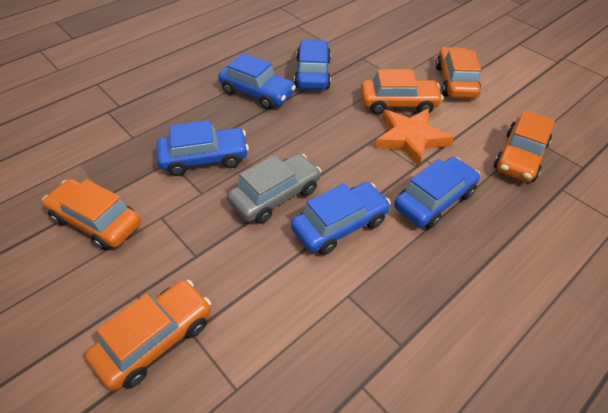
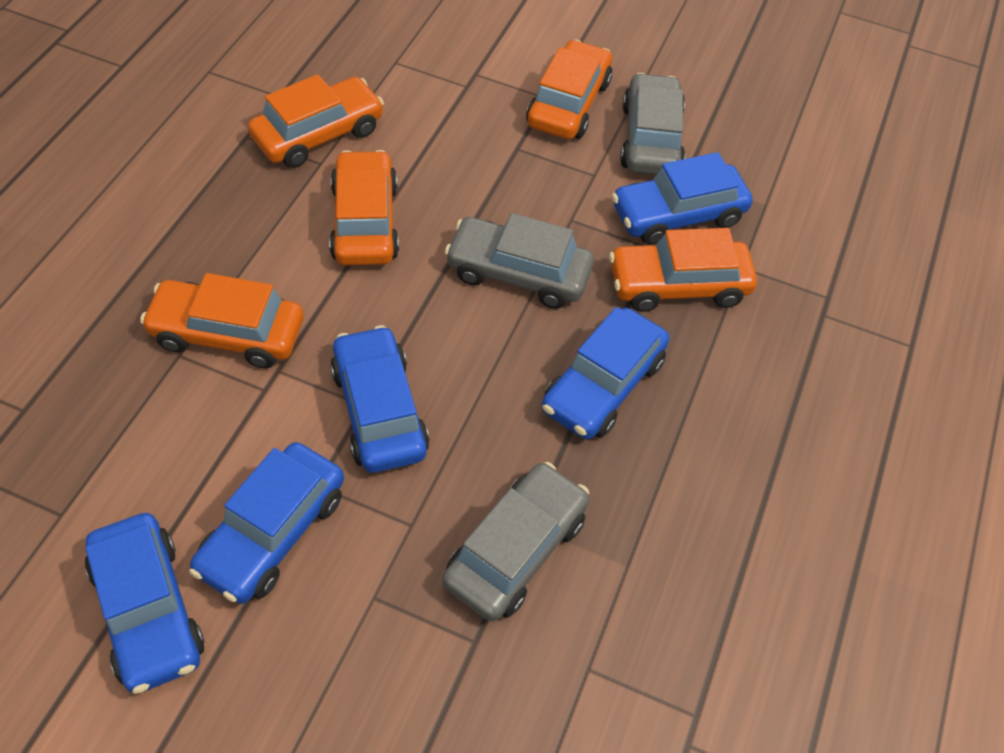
grey car: [227,153,321,224] = 1 -> [442,462,589,622] [445,213,594,309] [620,73,685,175] = 3
orange star: [375,108,454,166] = 1 -> none = 0

